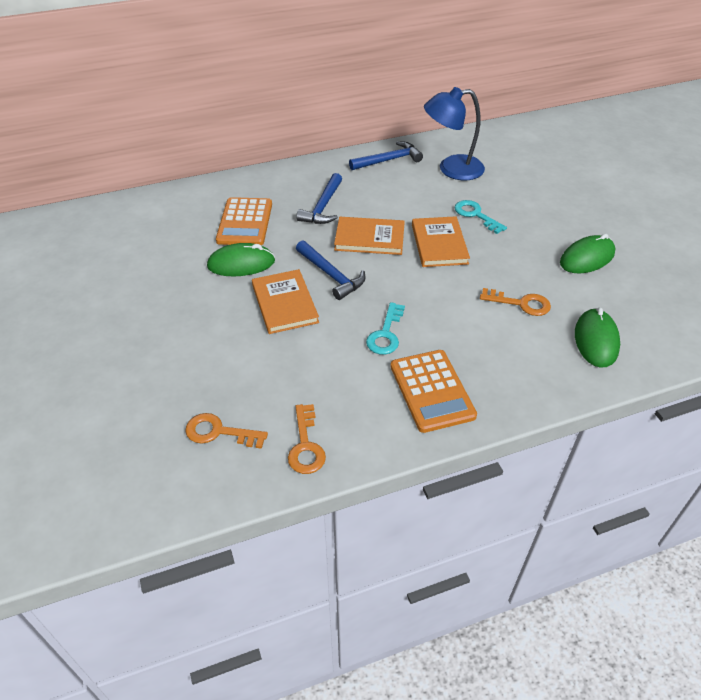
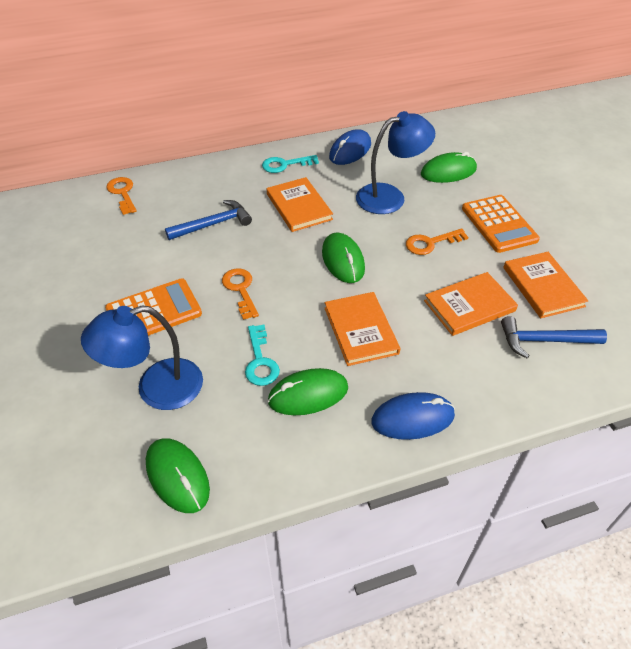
blue hammer: [296,173,342,224] [296,240,366,300] [349,141,423,170] = 3 -> [165,200,252,240] [501,316,607,358] = 2
blue lamp: [424,87,485,180] = 1 -> [81,305,203,410] [356,111,435,214] = 2
blue mouse: none = 0 -> [329,129,371,165] [371,392,455,440] = 2
green mouse: [207,243,275,276] [560,234,615,273] [575,307,620,368] = 3 -> [146,438,210,513] [268,368,348,415] [322,233,365,283] [421,152,477,183] = 4
orange book: [252,269,319,334] [334,217,405,255] [412,216,470,267] = 3 -> [267,177,333,232] [325,292,400,366] [424,272,518,336] [503,252,588,318] = 4

